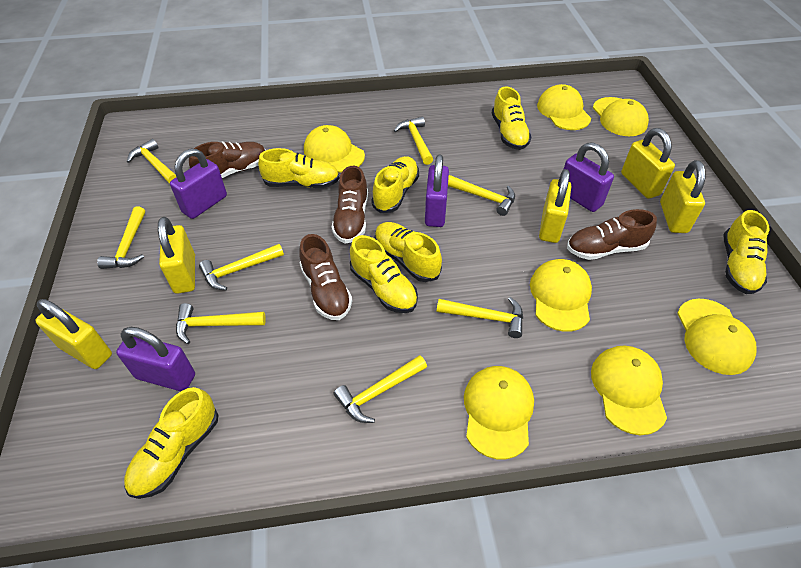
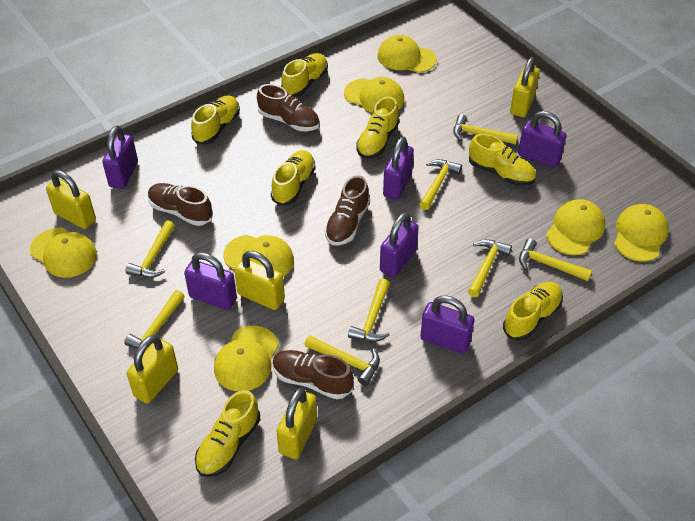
purple padlock: [116,327,195,391] [170,149,227,219] [425,154,449,227] [563,142,614,212] = 4 -> [102,126,138,189] [184,252,237,310] [380,212,419,277] [383,136,414,200] [420,295,474,354] [518,111,567,168] = 6

